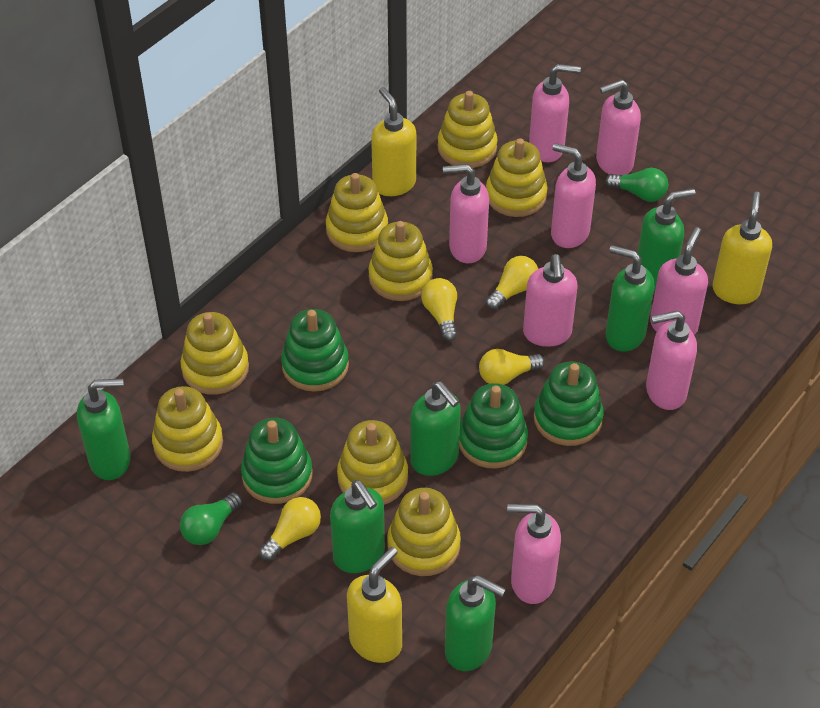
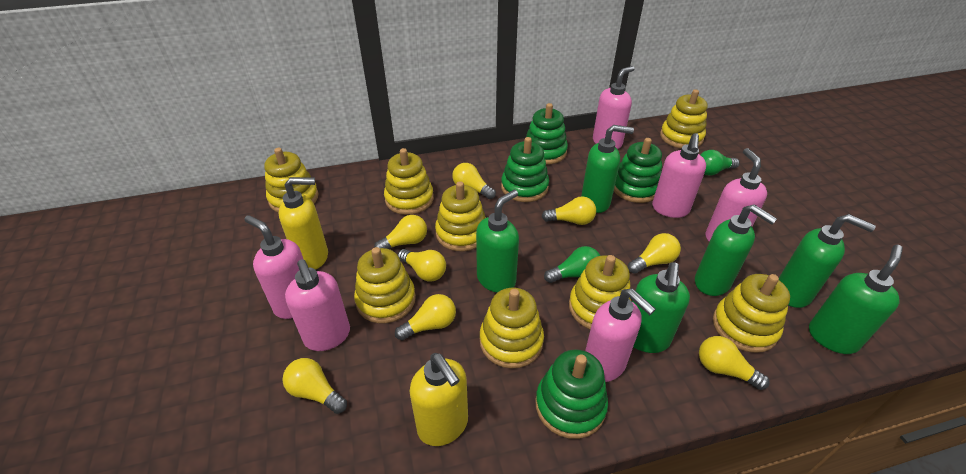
pink soap dispenser: [443,164,489,263] [507,504,561,604] [523,254,578,347] [529,64,581,162] [551,143,596,248] [596,79,641,175] [646,311,697,410] [650,227,708,335] = 8 -> [245,215,303,319] [285,259,350,351] [585,288,656,382] [593,66,635,149] [652,133,706,218] [706,148,767,242] = 6
yellow light bulb: [259,497,321,561] [421,278,457,342] [479,349,545,385] [485,256,538,310] = 4 -> [283,358,347,414] [374,215,427,249] [395,294,456,340] [398,249,446,282] [452,163,496,199] [542,196,596,225] [628,233,681,274] [699,336,769,390] = 8
yellow soap dispenser: [347,547,402,663] [371,87,416,196] [712,192,772,304] = 3 -> [279,177,328,270] [410,353,468,446] = 2

